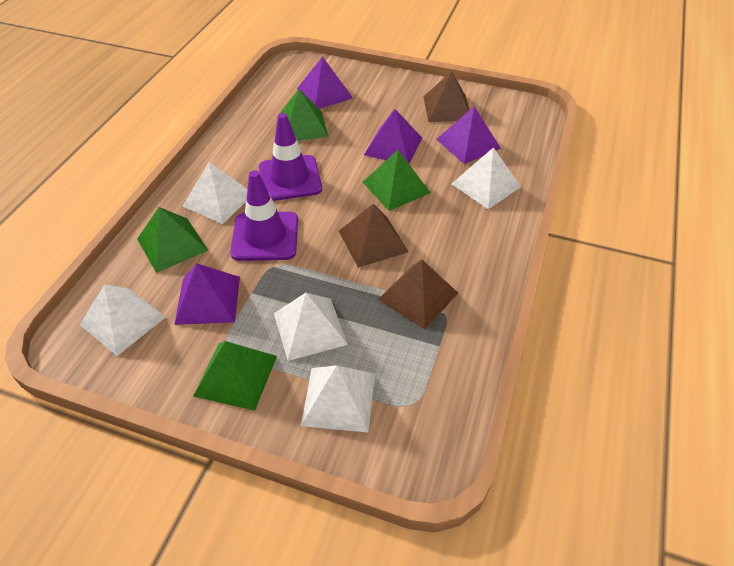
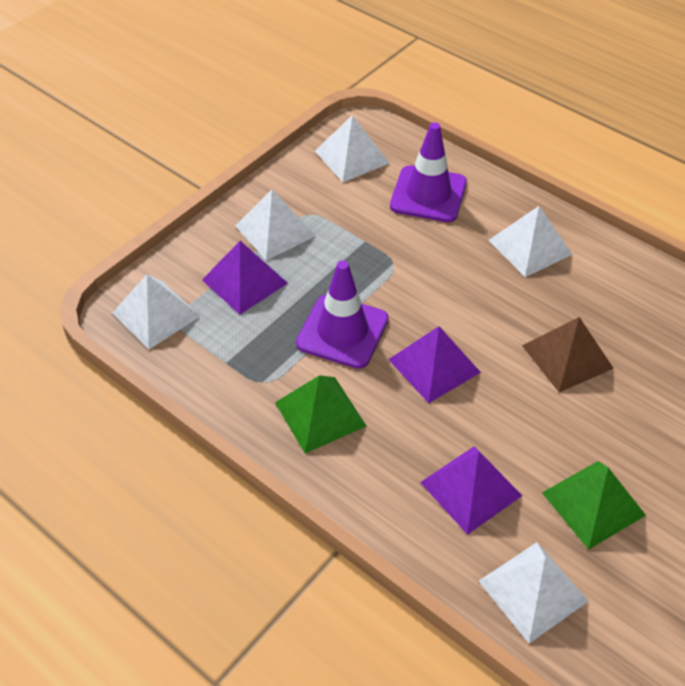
brown pyramid: [339,204,408,268] [378,260,458,329] [423,71,469,122] = 3 -> [522,317,614,392] = 1
green pyramid: [137,207,208,273] [193,341,277,411] [280,89,329,141] [363,150,431,211] = 4 -> [275,375,367,453] [542,461,646,550] = 2
purple pyramid: [174,263,240,325] [297,56,353,109] [364,109,422,164] [436,106,501,164] = 4 -> [202,241,288,314] [388,326,481,403] [420,446,522,535] = 3

